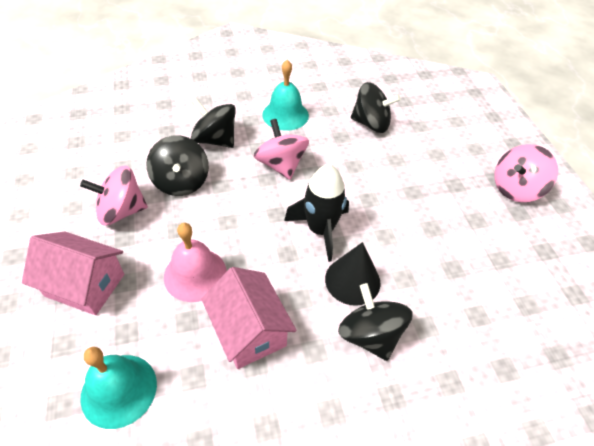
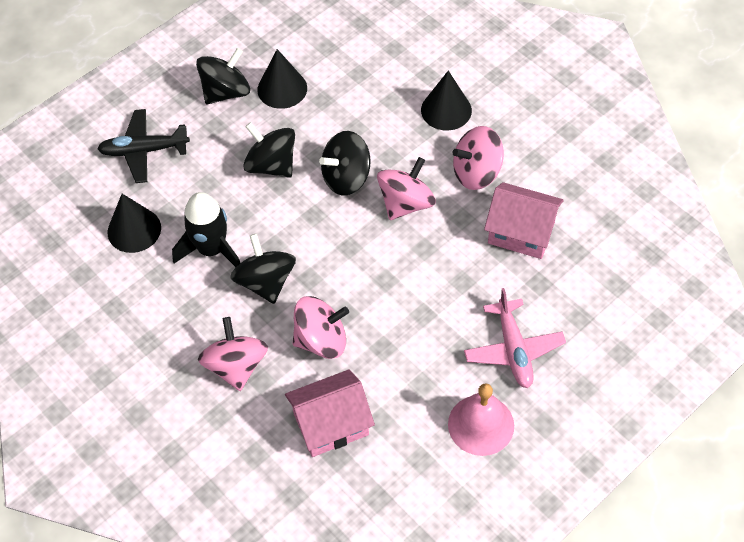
black cone: [325,242,380,306] = 1 -> [108,194,161,253] [257,49,307,109] [421,71,472,130] = 3
black plane: none = 0 -> [97,109,190,183] = 1
pink plane: none = 0 -> [464,288,566,388] = 1
pink spinning top: [80,165,148,226] [254,119,309,180] [494,144,558,202] = 3 -> [198,317,268,391] [293,296,349,359] [377,157,436,220] [453,126,504,190] = 4
turquoise bell: [80,347,157,429] [262,60,309,131] = 2 -> none = 0

